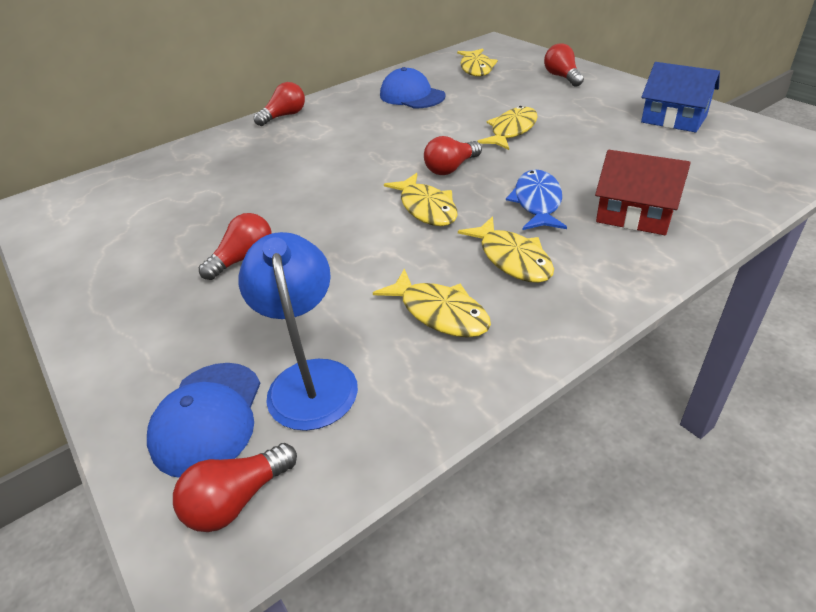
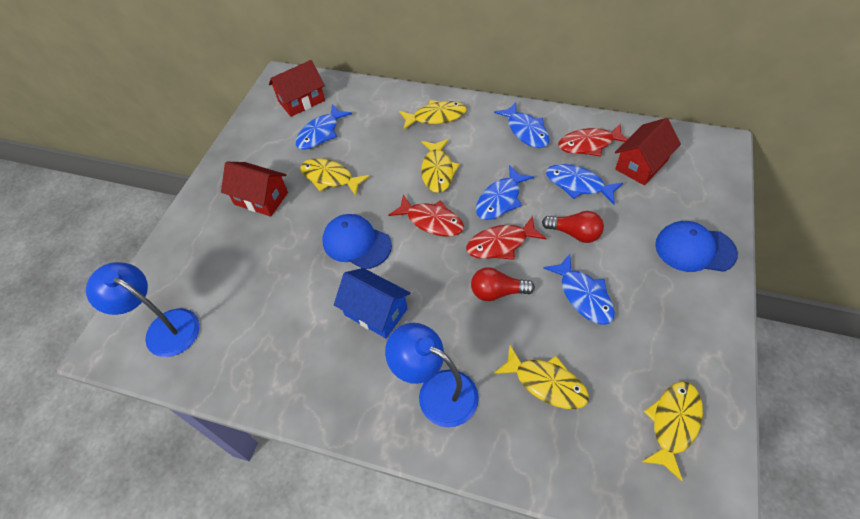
blue fish: [506,170,567,230] = 1 -> [295,104,352,150] [476,165,534,220] [494,102,550,148] [544,254,615,325] [546,164,623,204] = 5
blue lamp: [238,232,358,431] = 1 -> [86,262,200,357] [385,323,479,427] = 2
red fish: none = 0 -> [389,195,464,237] [466,216,547,260] [558,124,628,157] = 3
red house: [595,150,691,235] = 1 -> [221,162,288,216] [269,60,325,117] [615,118,681,185] = 3
red light bulb: [173,443,297,532] [199,213,272,280] [254,82,305,126] [424,136,482,175] [544,43,584,87] = 5 -> [471,267,535,301] [542,211,604,243] = 2

